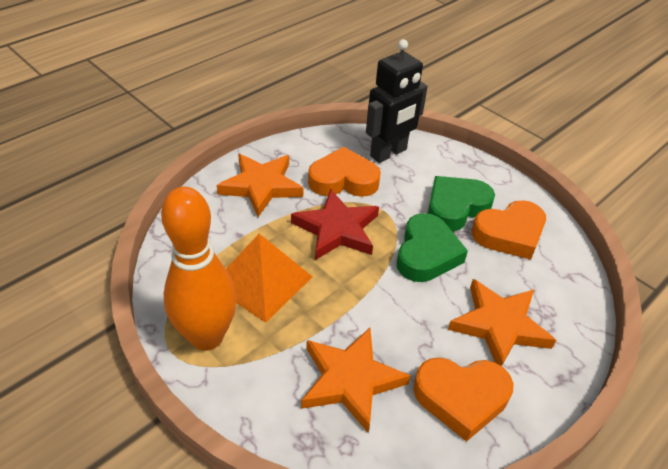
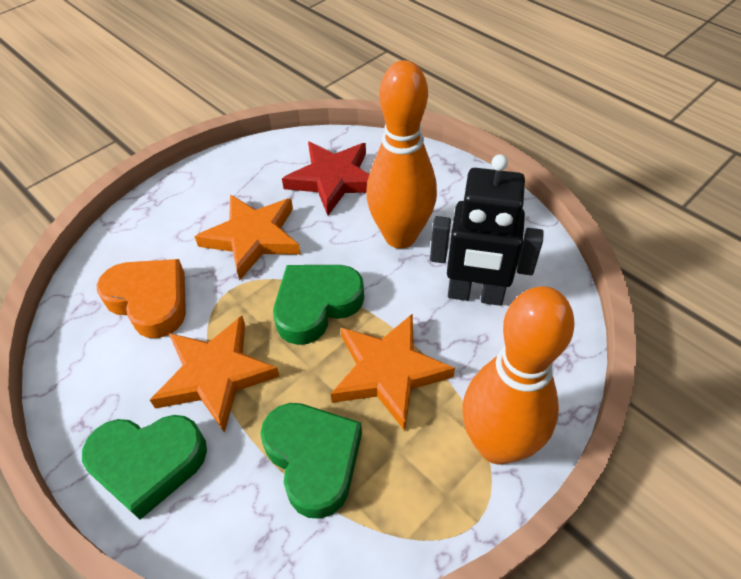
green heart: [397,213,468,282] [428,176,495,231] = 2 -> [82,415,207,520] [260,403,362,519] [273,265,364,345] = 3
orange bowling pin: [161,187,237,351] = 1 -> [366,60,437,249] [462,286,575,465] = 2
orange heart: [308,147,381,197] [413,357,514,442] [472,200,546,260] = 3 -> [96,259,186,338] = 1
orange pyramid: [226,234,313,323] = 1 -> none = 0

